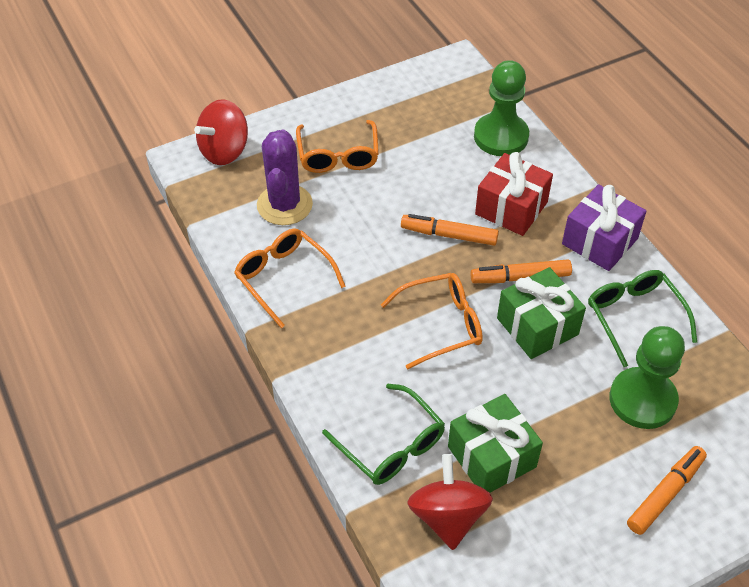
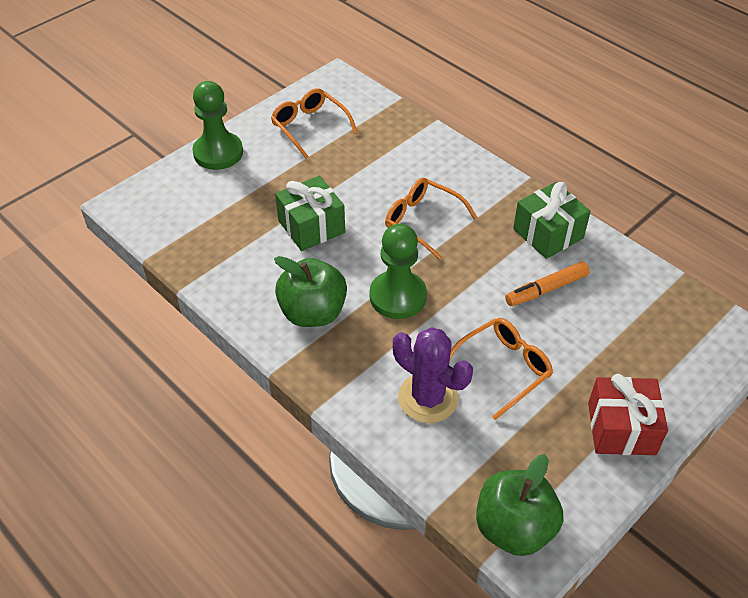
green apple: none = 0 -> [274,256,347,327] [476,454,563,556] = 2
green glasses: [322,384,445,485] [588,270,697,367] = 2 -> none = 0
orange marker: [401,214,499,246] [471,259,572,283] [627,446,707,535] = 3 -> [505,261,590,306] = 1
purple gift: [562,184,646,271] = 1 -> none = 0
red spinning top: [194,99,248,165] [407,454,493,550] = 2 -> none = 0

